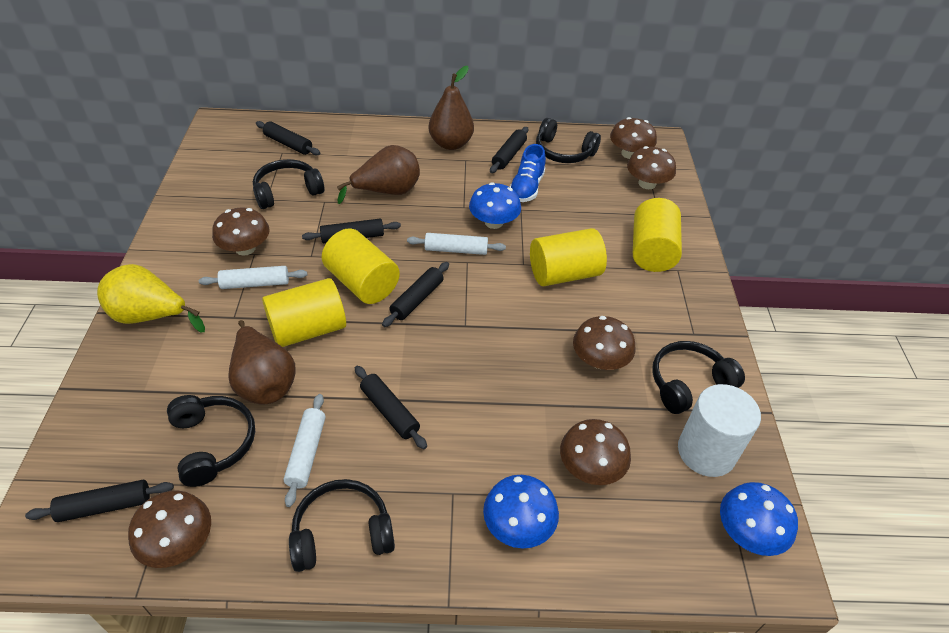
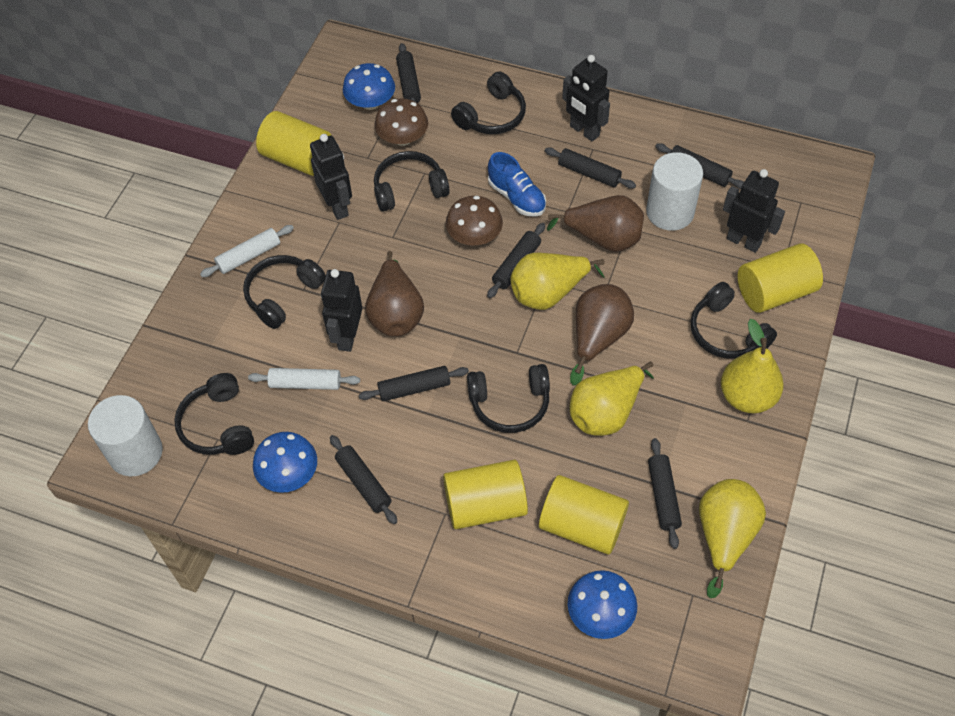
black headphones: [167,395,255,487] [253,159,325,209] [289,479,395,572] [536,118,601,163] [652,341,745,414] = 5 -> [174,373,254,455] [243,255,326,329] [374,151,450,212] [451,71,526,134] [467,364,550,433] [691,282,777,359] = 6
black robot: none = 0 -> [310,134,352,220] [321,269,362,352] [562,55,610,141] [723,169,785,253] = 4
black rolling pin: [25,480,174,522] [256,121,320,155] [302,219,401,243] [355,366,427,449] [382,262,449,327] [490,127,528,173] = 6 -> [330,435,397,524] [359,366,469,401] [396,43,421,103] [487,223,545,298] [545,147,636,189] [648,438,682,549] [655,143,744,189] = 7
brown mushroom: [128,490,211,568] [212,208,269,256] [560,419,631,485] [573,316,635,370] [610,117,657,159] [627,146,676,189] = 6 -> [374,98,428,146] [446,196,503,246] = 2
white cylinder: [678,384,761,477] = 1 -> [88,395,163,476] [646,152,703,231] = 2
white rolling pin: [199,266,307,289] [284,394,326,507] [407,233,506,255] = 3 -> [200,225,294,277] [248,368,360,390] = 2
yellow pear: [97,264,205,333] = 1 -> [510,253,605,310] [570,361,654,436] [699,479,766,598] [721,319,784,413] = 4

